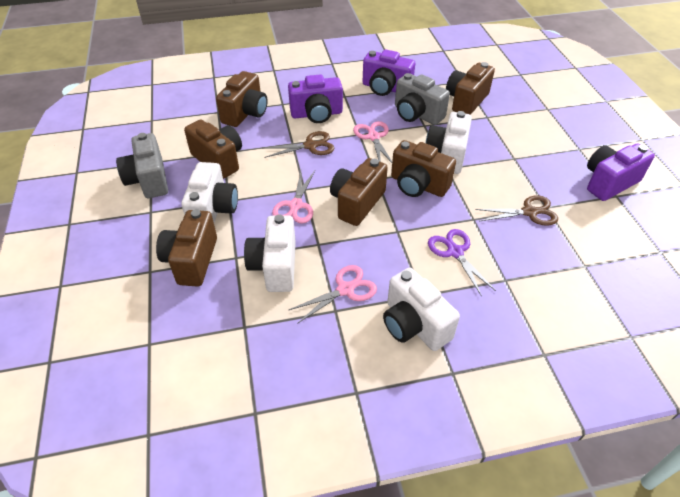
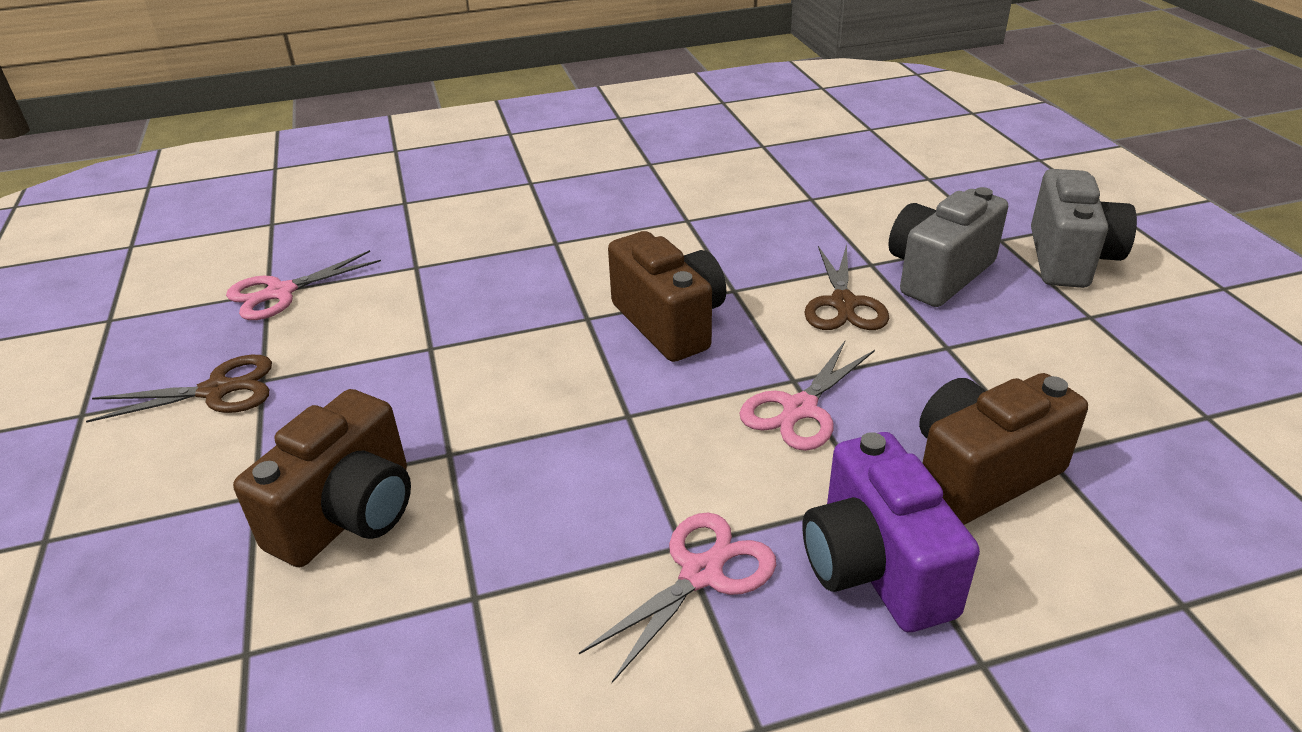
brown camera: [156,209,217,287] [184,119,242,179] [216,71,268,127] [330,158,388,226] [391,140,456,197] [446,62,495,115] = 6 -> [233,389,411,567] [608,231,726,362] [919,373,1088,525] = 3
purple camera: [288,74,343,123] [363,49,415,96] [587,144,655,201] = 3 -> [802,432,980,632] = 1
purple scissors: [428,229,496,296] = 1 -> none = 0
white camera: [181,162,238,223] [244,214,296,292] [383,268,460,351] [426,111,472,174] = 4 -> none = 0

